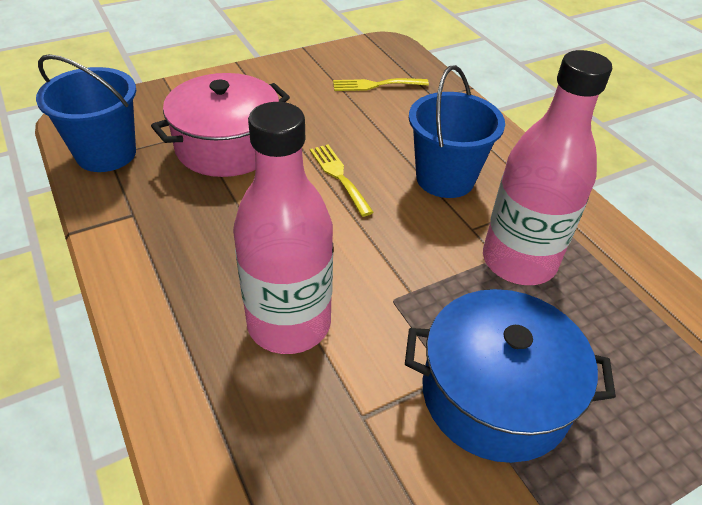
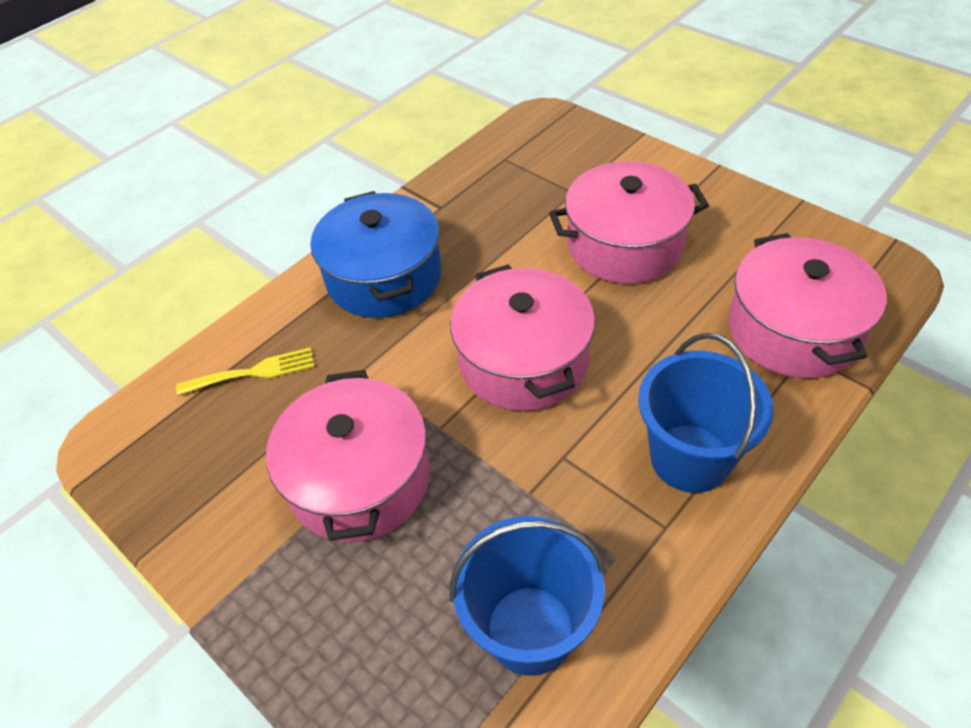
pink bottle: [233,102,333,354] [483,50,612,285] = 2 -> none = 0
pink pot: [151,73,290,177] = 1 -> [266,370,430,542] [450,265,595,411] [549,161,709,284] [728,233,886,378] = 4
yellow fork: [310,144,374,217] [333,78,429,91] = 2 -> [176,347,314,395] = 1

